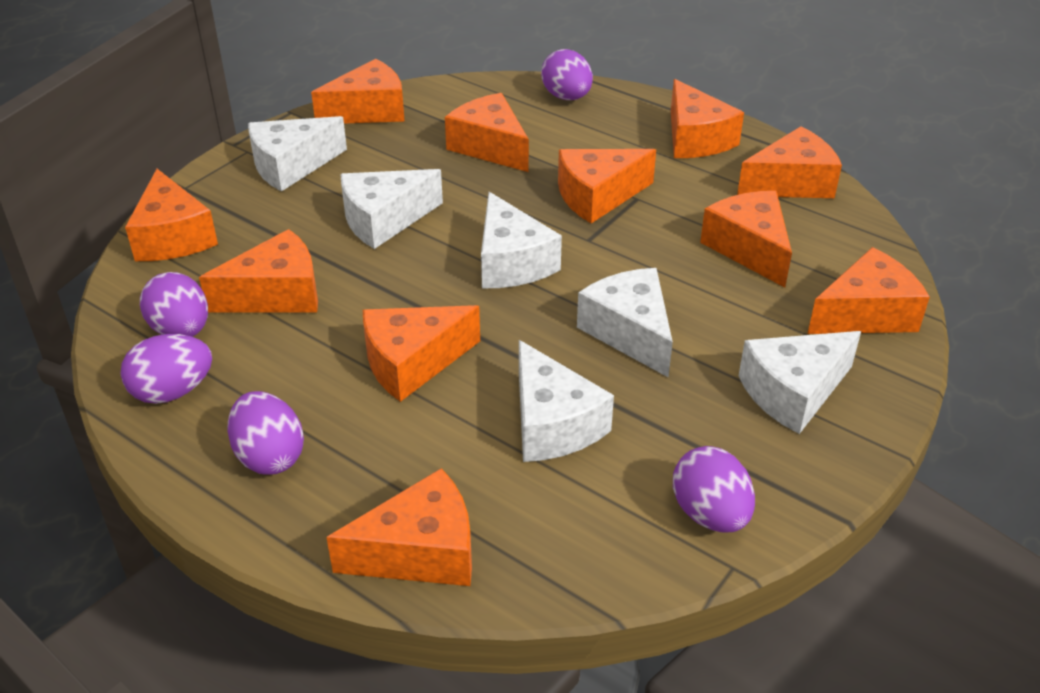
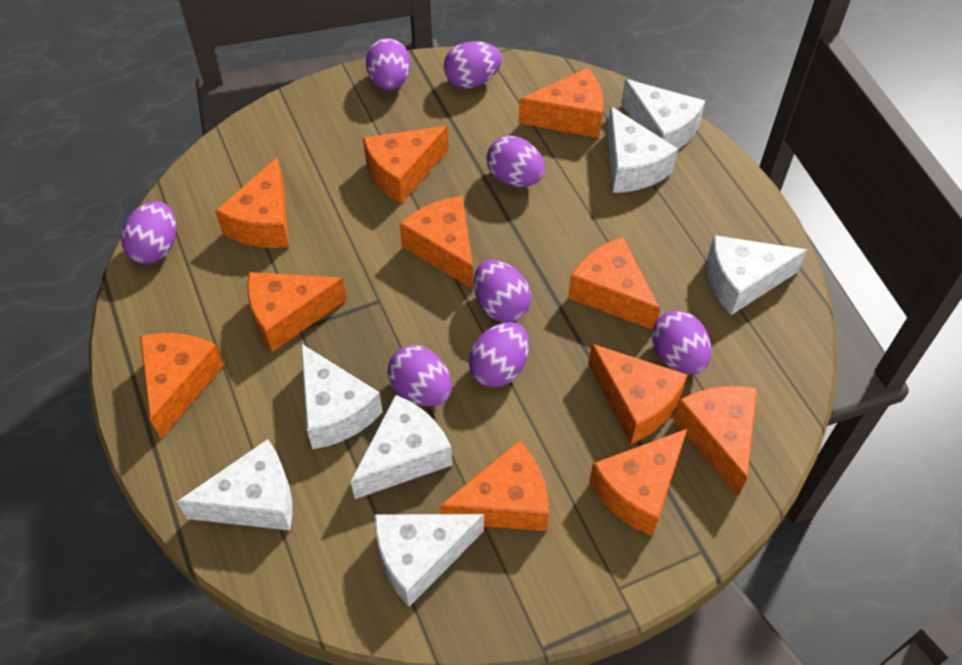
purple egg: [121,334,212,404] [140,272,208,337] [227,391,304,475] [541,49,593,100] [673,446,755,532] = 5 -> [121,201,176,264] [366,38,410,90] [387,345,452,407] [444,41,502,88] [469,322,529,387] [474,260,531,322] [487,136,545,187] [652,311,711,375] = 8
white cheese: [248,116,347,192] [340,169,443,249] [481,192,562,288] [519,340,614,462] [577,268,673,377] [739,331,861,434] = 6 -> [177,439,293,530] [301,344,383,449] [350,395,452,499] [375,514,484,607] [607,106,678,193] [621,79,705,150] [707,235,807,315] = 7

